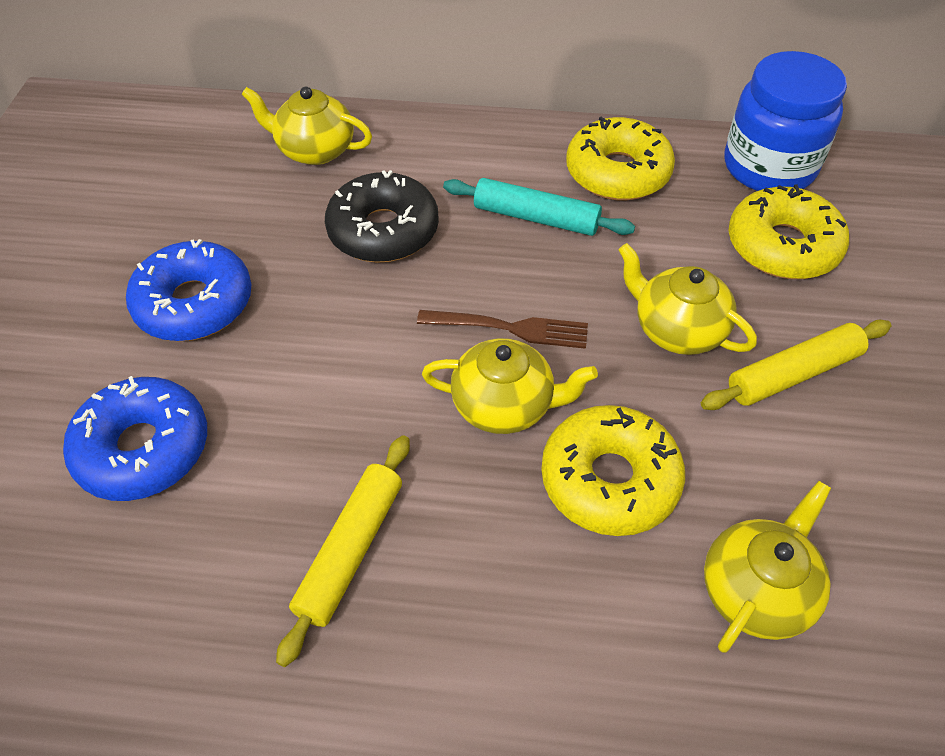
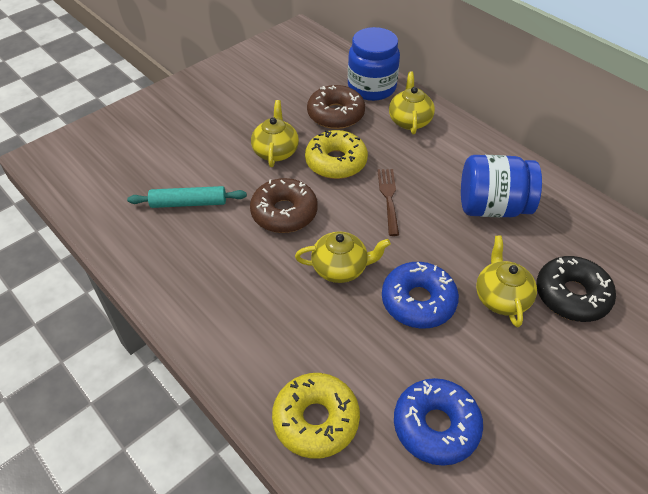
blue jar: [725,51,847,191] = 1 -> [348,27,400,101] [461,155,542,217] = 2
brown donut: none = 0 -> [250,178,318,233] [307,85,365,129] = 2
yellow donut: [541,405,685,536] [566,117,675,200] [729,184,849,279] = 3 -> [272,373,360,459] [305,130,368,179] = 2
yellow rolling pin: [276,435,410,667] [701,320,891,410] = 2 -> none = 0

